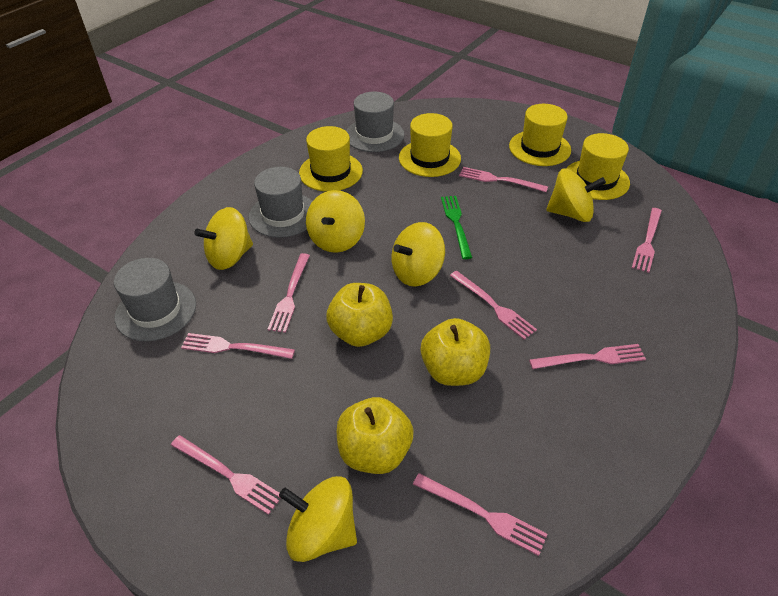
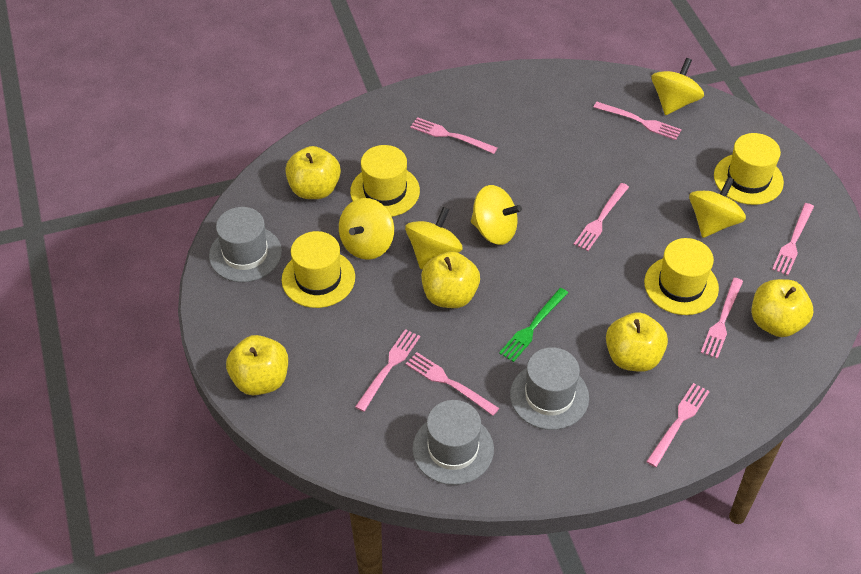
yellow apple: [326,283,393,347] [337,397,413,474] [421,318,490,386] = 3 -> [226,335,288,395] [285,146,341,199] [421,251,480,308] [606,312,668,372] [752,279,813,337] = 5

